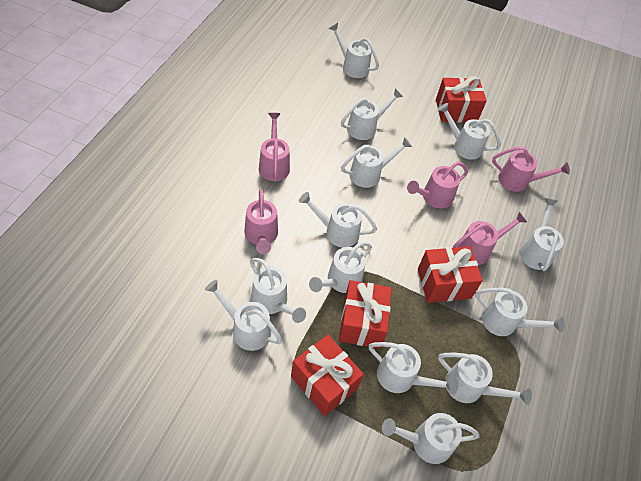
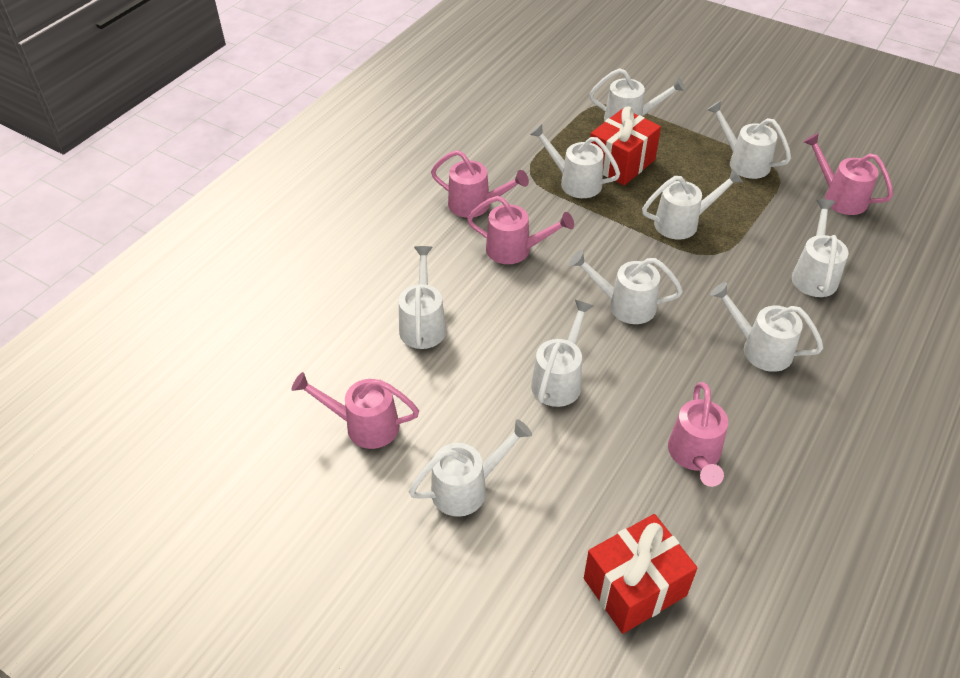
red gift: [291,335,364,416] [339,280,392,349] [418,246,483,303] [436,76,487,122] = 4 -> [584,514,697,634] [590,107,661,185] = 2
white watering can: [205,280,282,351] [250,258,306,323] [299,192,377,248] [309,242,372,293] [329,23,379,78] [341,88,403,140] [341,137,412,188] [369,342,458,394] [382,413,480,464] [438,103,501,160] [438,353,532,405] [475,288,565,336] [520,198,564,271] = 13 -> [399,246,447,349] [409,419,532,517] [529,123,620,198] [531,300,593,407] [569,250,683,324] [589,68,685,121] [642,168,743,240] [707,100,791,179] [710,282,823,372] [792,199,849,297] = 10

